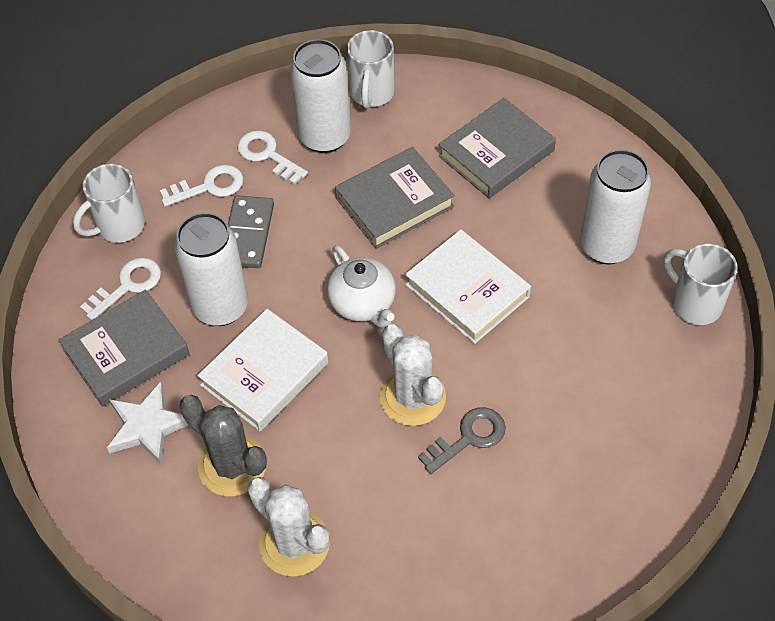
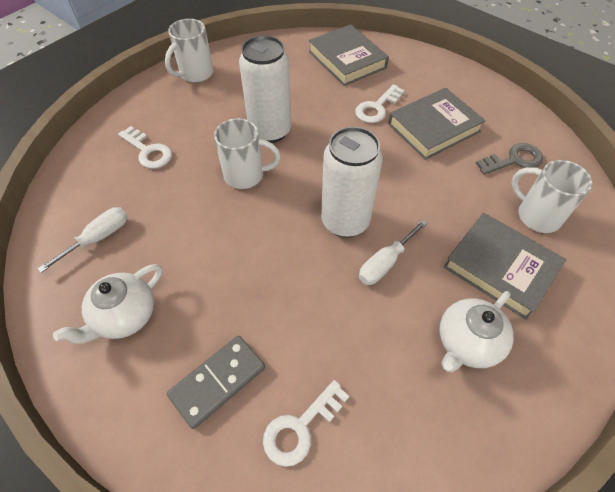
grey cactus: [179,395,267,496] = 1 -> none = 0
white book: [197,309,328,431] [405,229,531,344] = 2 -> none = 0
white cactus: [247,477,330,576] [379,324,446,426] = 2 -> none = 0
white can: [174,213,248,326] [290,39,351,153] [580,150,651,264] = 3 -> [239,35,291,143] [321,126,383,238] = 2
white screwdriver: none = 0 -> [38,207,128,273] [359,220,427,285] = 2
white star: [107,382,188,464] = 1 -> none = 0
white teapot: [327,245,396,328] = 1 -> [53,264,162,344] [439,291,514,372] = 2

